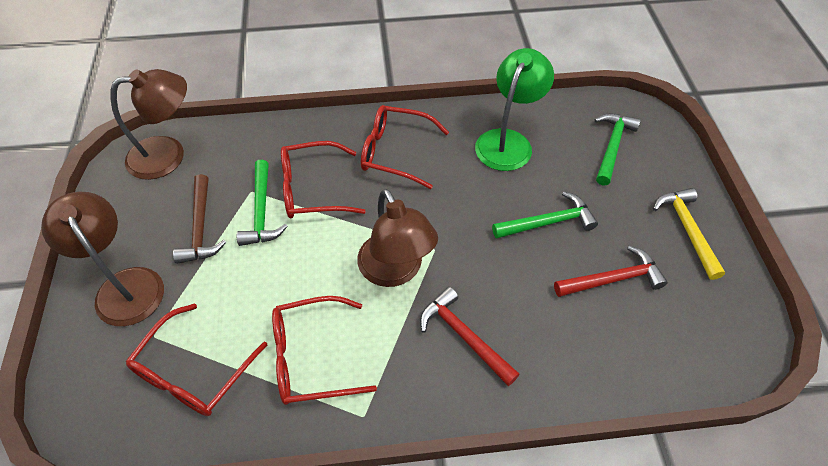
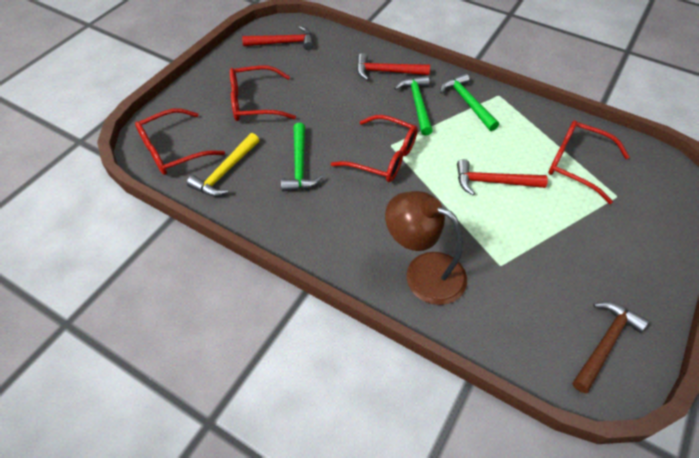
brown lamp: [41,192,164,326] [110,69,187,180] [357,189,438,287] = 3 -> [385,191,467,305] = 1
green lamp: [475,48,554,171] = 1 -> none = 0
red hammer: [420,287,520,386] [554,246,668,297] = 2 -> [242,26,314,50] [357,53,430,80] [457,159,548,195] = 3

